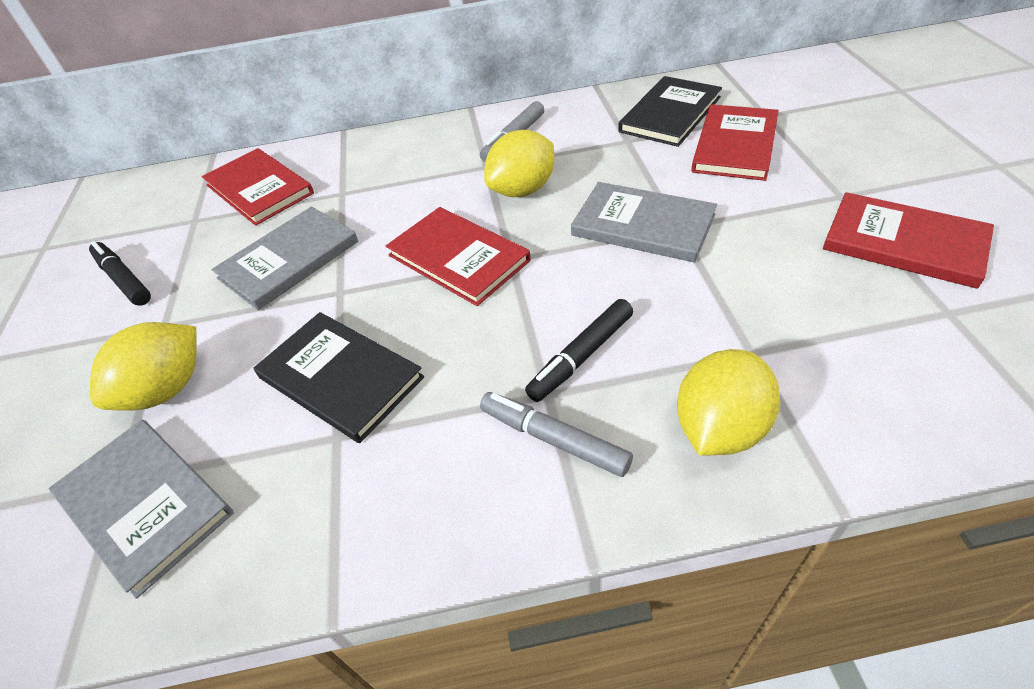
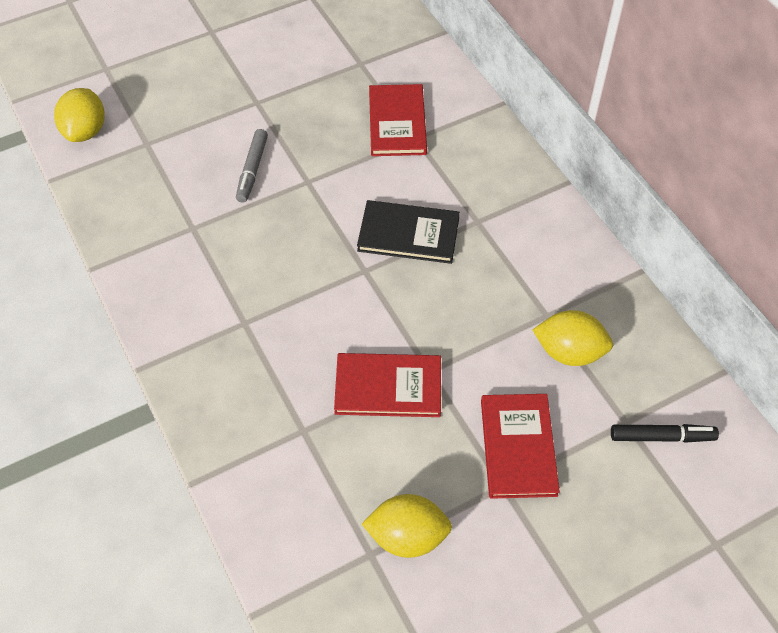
black book: [253,312,424,443] [618,76,722,147] = 2 -> [357,200,460,264] = 1
black marker: [89,241,151,306] [525,299,633,402] = 2 -> [611,424,719,443] = 1
grey book: [49,420,234,599] [211,207,358,310] [571,182,717,262] = 3 -> none = 0
grey marker: [480,101,544,162] [480,392,633,477] = 2 -> [236,129,268,203] = 1
red book: [202,148,314,226] [386,207,531,306] [691,104,779,181] [823,192,994,289] = 4 -> [334,353,441,417] [369,84,427,156] [481,394,560,499] = 3

